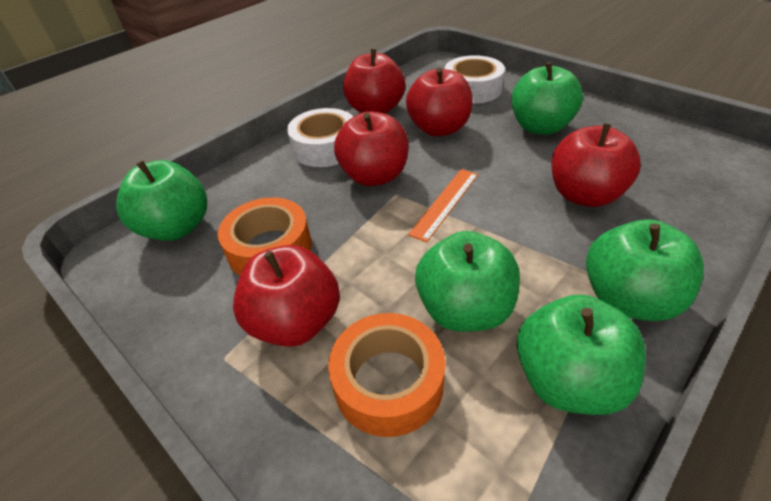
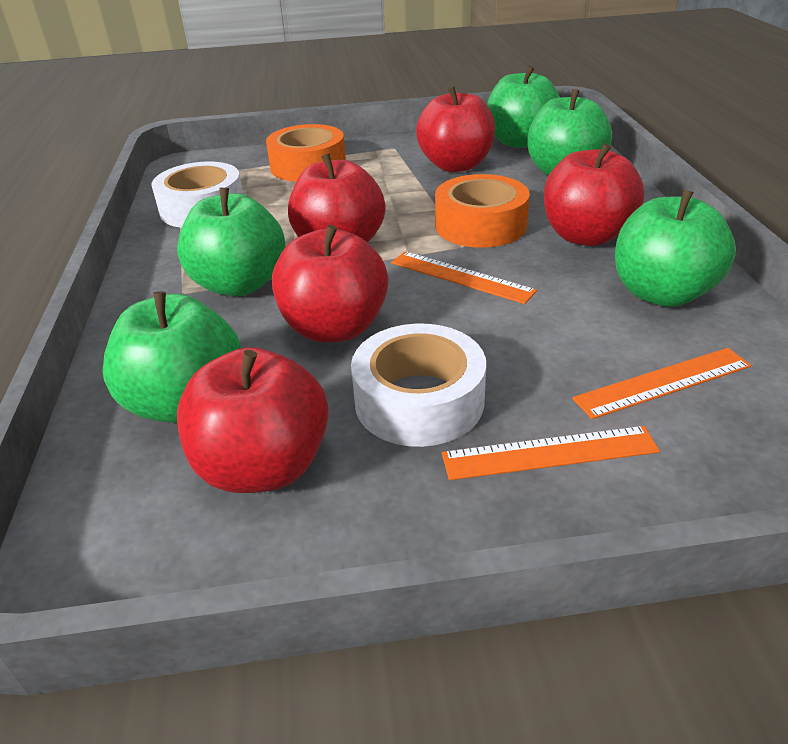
orange ruler: [408,169,478,242] = 1 -> [391,251,537,304] [442,426,660,480] [572,348,751,419] = 3

